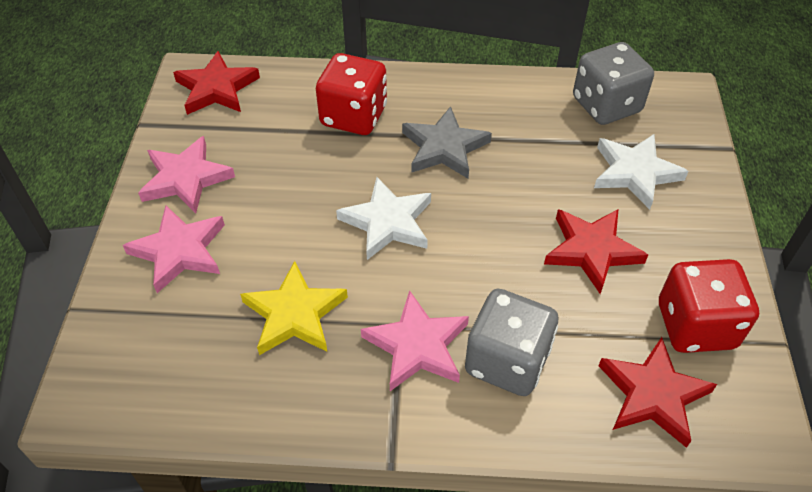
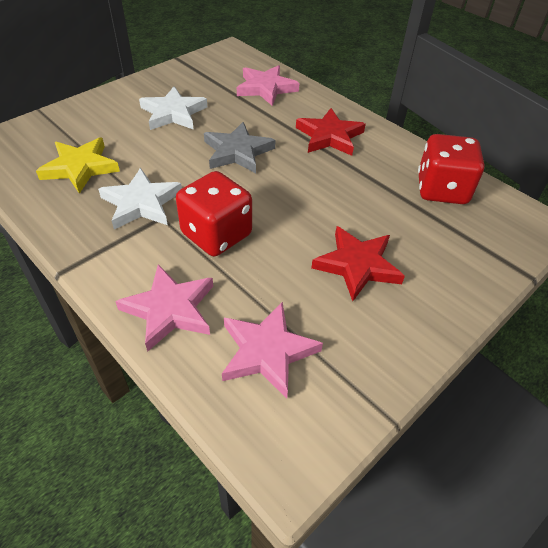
grey dice: [465,289,558,396] [573,42,654,125] = 2 -> none = 0
red star: [173,51,260,115] [544,209,648,294] [599,337,717,448] = 3 -> [296,108,366,156] [311,226,405,301] = 2

